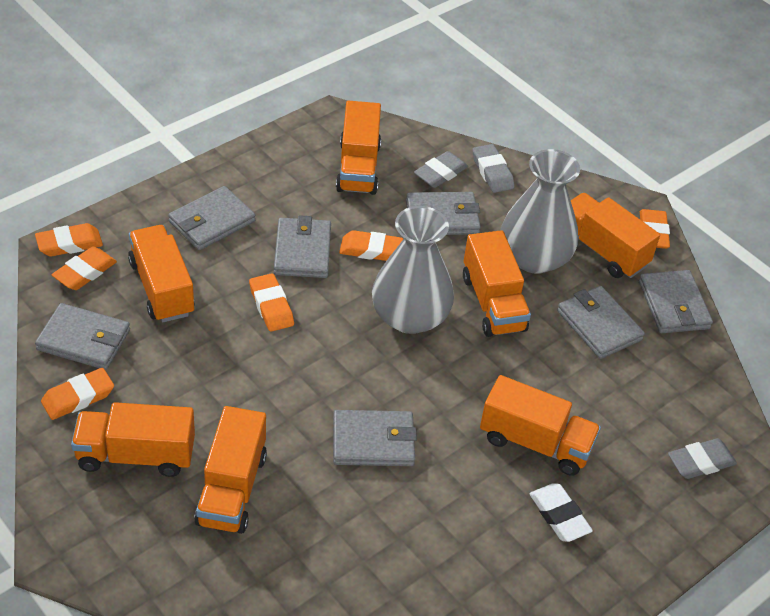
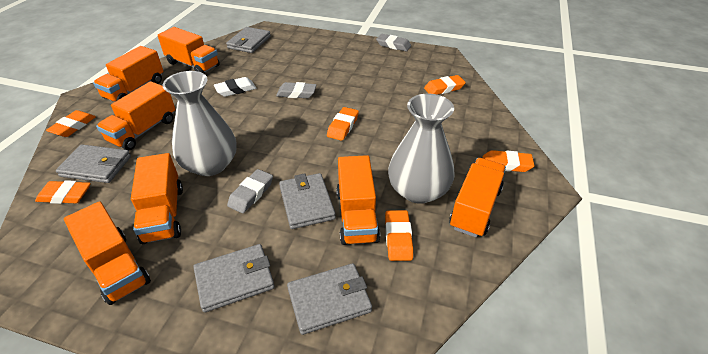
grey wallet: [35,303,130,370] [168,186,255,250] [274,215,331,278] [333,410,417,466] [406,192,481,235] [557,286,645,359] [639,270,713,333] = 7 -> [56,144,131,183] [193,244,275,313] [226,27,271,53] [279,173,336,229] [287,263,372,335] = 5

